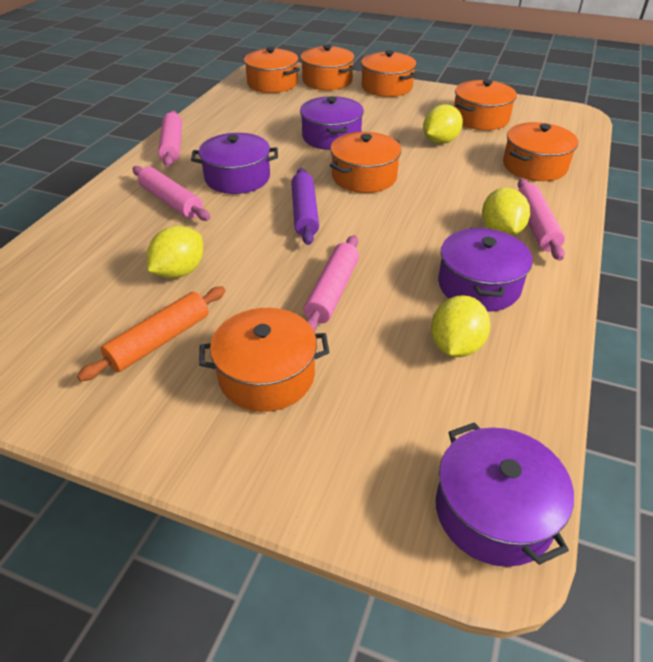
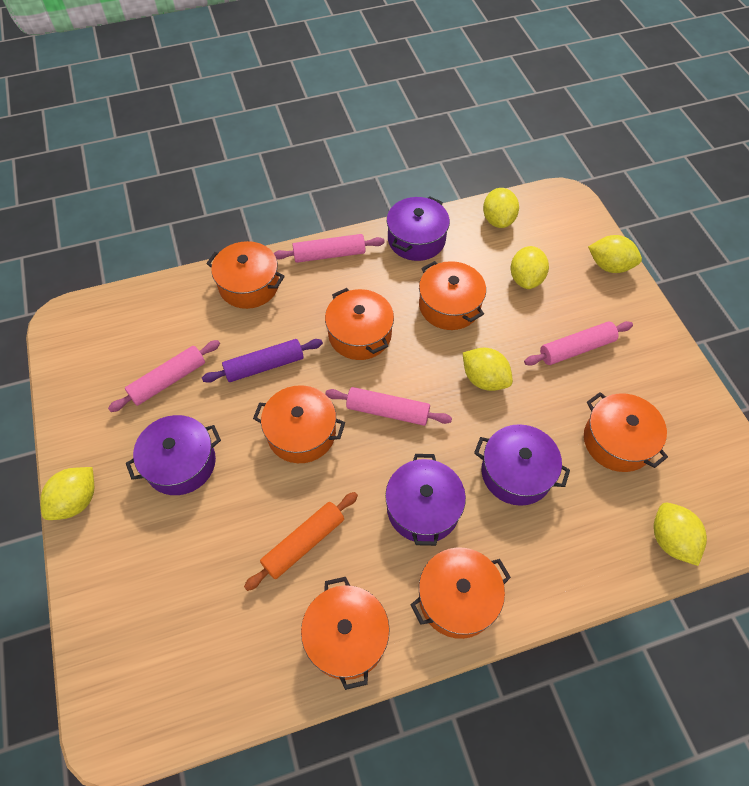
yellow lemon: [147,226,203,278] [423,104,463,144] [431,295,490,357] [482,188,530,236] = 4 -> [40,467,94,520] [463,347,513,391] [483,188,519,228] [510,246,549,289] [588,235,642,273] [654,503,707,566] = 6

